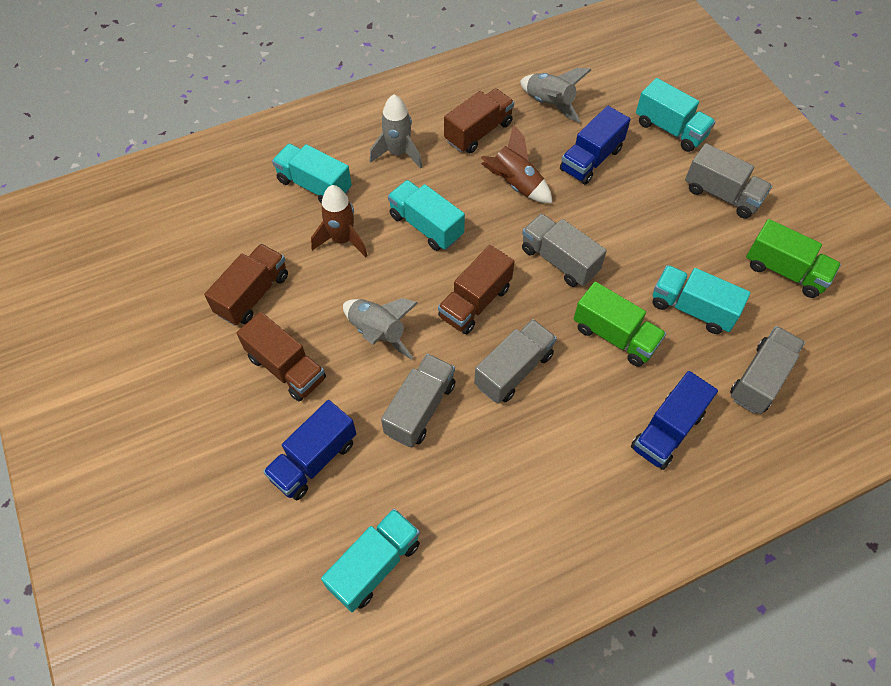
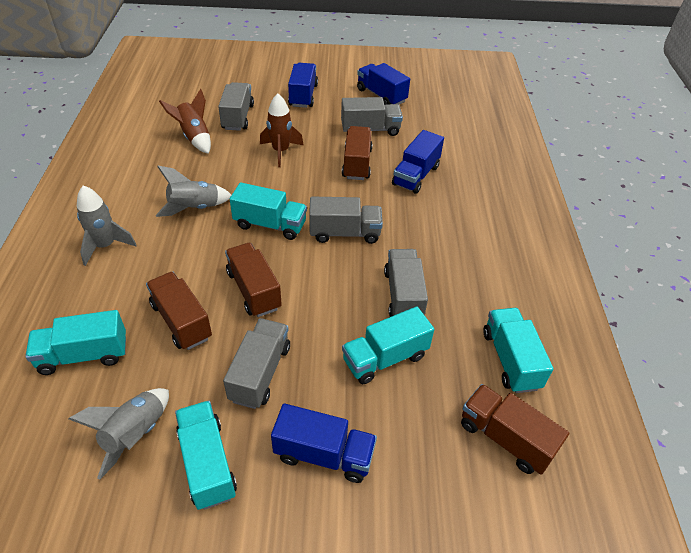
blue truck: [263,400,356,500] [560,106,630,185] [631,371,718,470] = 3 -> [271,403,377,483] [288,63,318,108] [357,63,410,105] [392,130,444,194] = 4
green truck: [574,282,666,367] [746,219,841,298] = 2 -> none = 0

